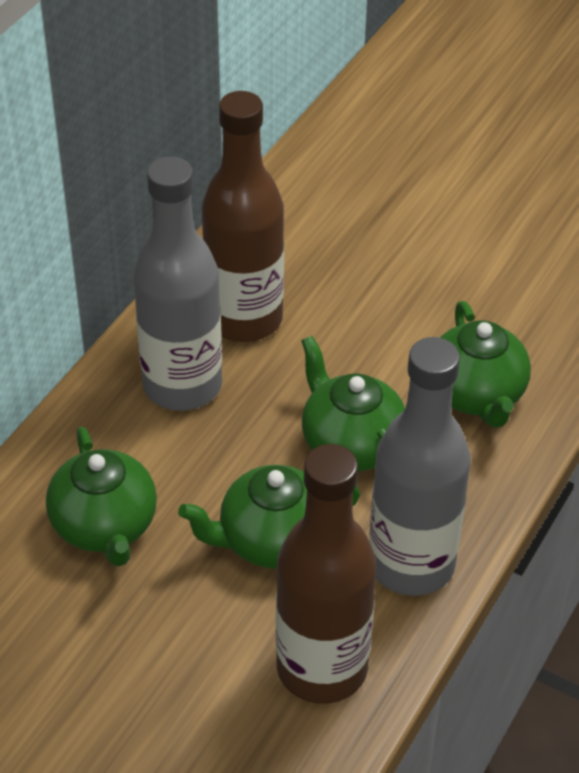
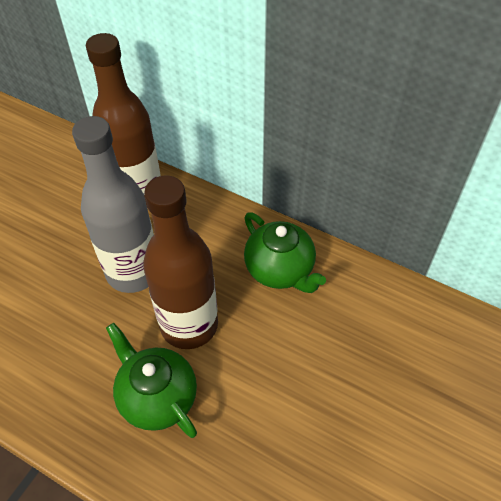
green teapot: [46,427,157,566] [178,465,360,568] [301,336,405,471] [440,301,531,428] = 4 -> [106,323,197,438] [244,212,326,293] = 2
grey bottle: [133,156,222,411] [369,337,471,596] = 2 -> [72,116,154,293] = 1

